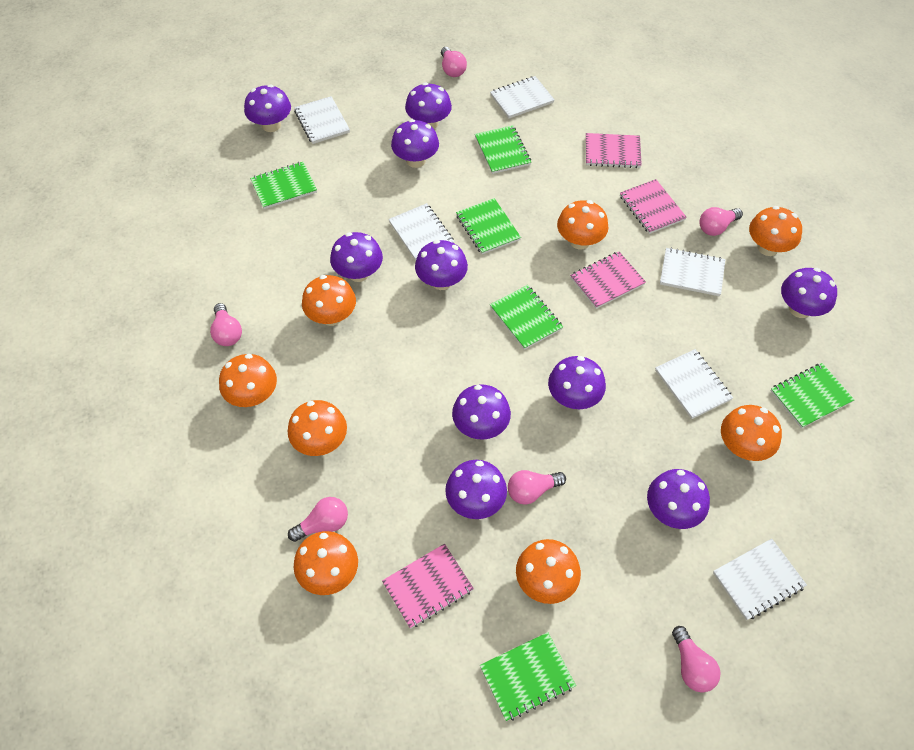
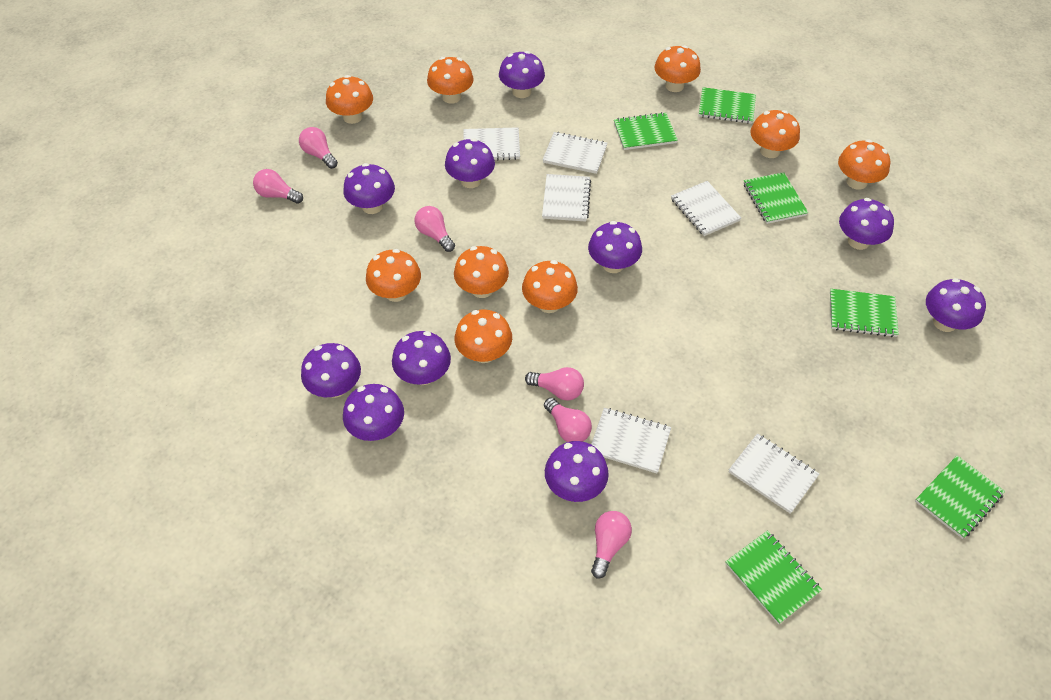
orange mushroom: [219,354,277,407] [288,400,347,456] [294,531,358,595] [302,275,356,326] [516,539,581,604] [557,200,608,249] [721,405,782,461] [749,206,802,256] = 8 -> [326,75,373,124] [366,249,421,302] [427,57,474,104] [454,246,509,298] [455,309,512,363] [522,260,578,313] [655,45,701,92] [750,110,800,158] [838,139,890,190] = 9
pink notebook: [382,544,474,629] [570,252,646,309] [586,133,642,168] [620,179,687,234] = 4 -> none = 0

